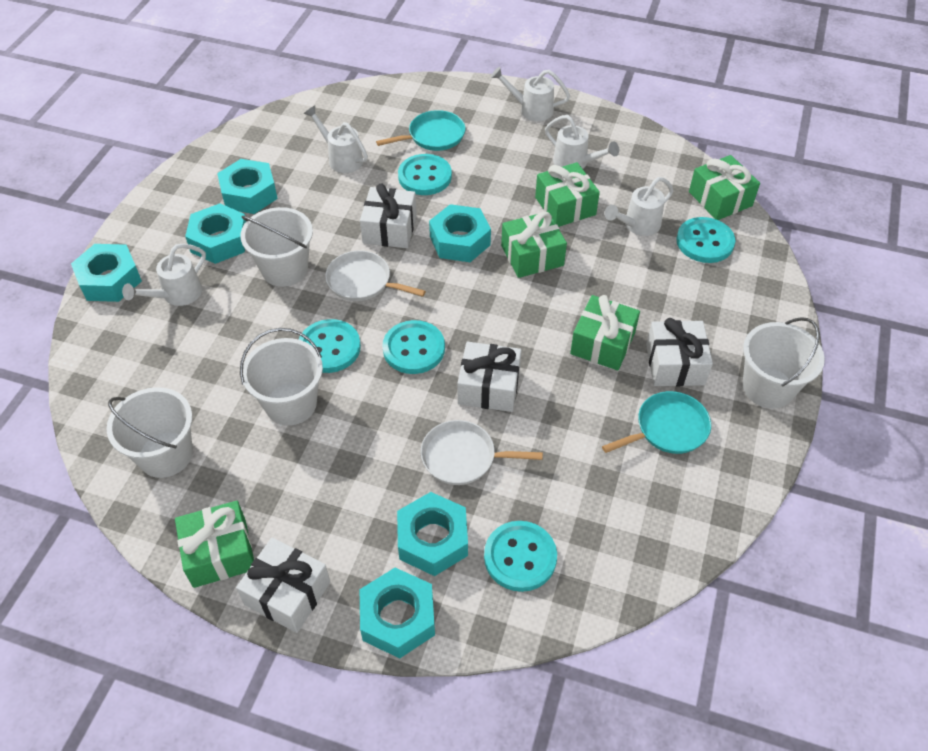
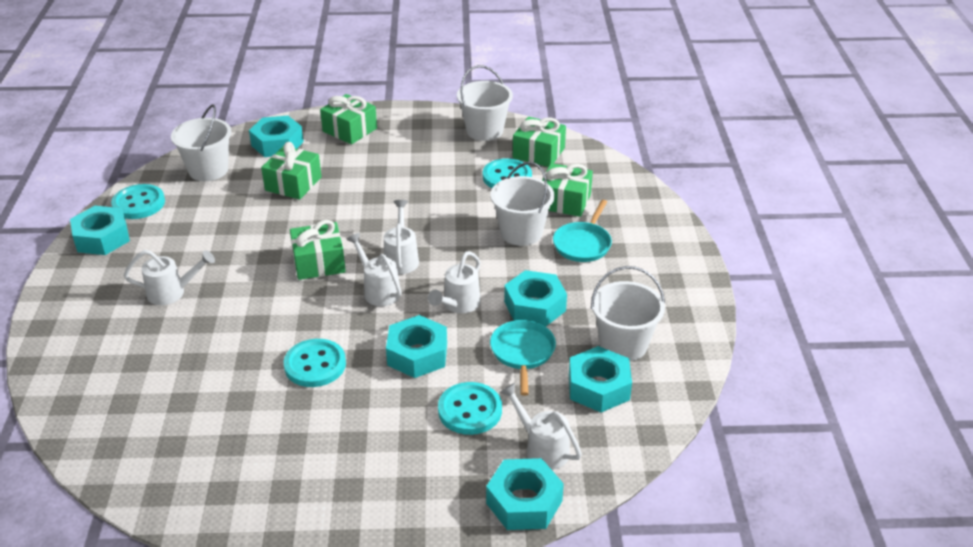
turquoise button: [298,319,361,373] [382,320,445,374] [398,154,452,195] [484,521,557,592] [676,217,735,263] = 5 -> [111,184,165,219] [284,339,346,387] [438,382,502,435] [483,158,532,188] = 4
white gift: [236,537,330,633] [360,183,417,248] [457,342,521,412] [646,318,713,386] = 4 -> none = 0
white pan: [325,251,426,301] [421,420,543,485] = 2 -> none = 0

